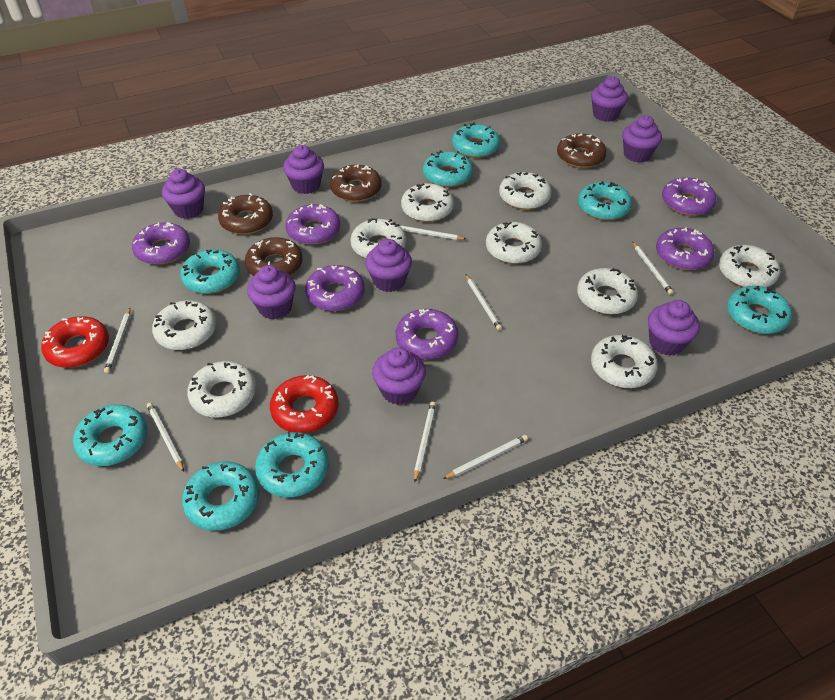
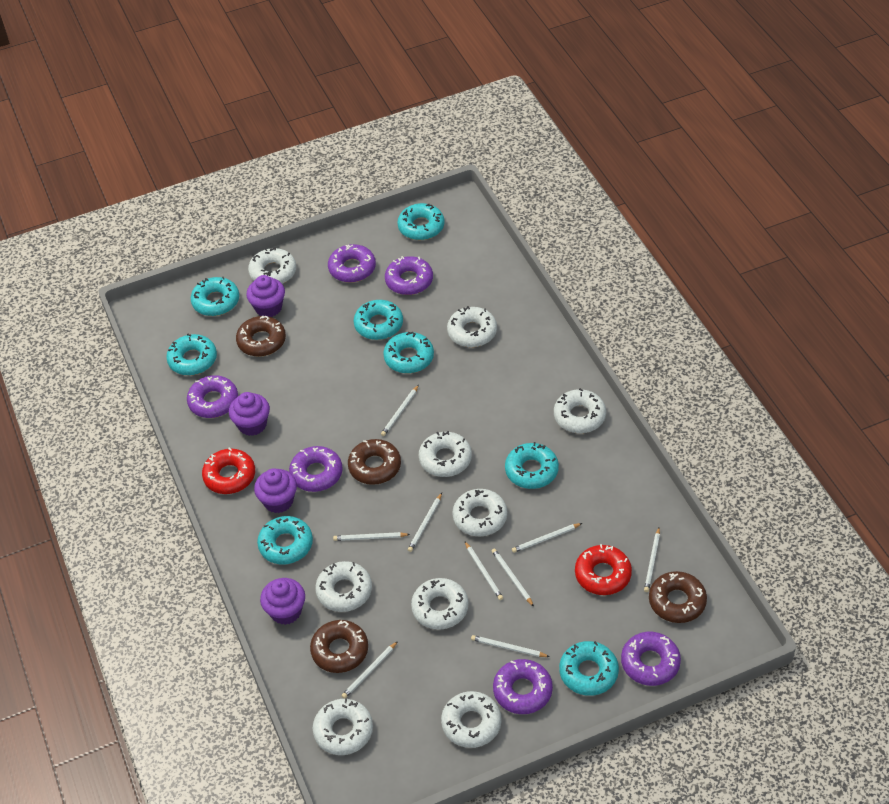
purple cupcake: [162,169,205,219] [247,265,296,319] [283,145,324,194] [365,239,412,292] [372,347,426,405] [591,76,628,122] [622,115,662,163] [648,300,700,356] = 8 -> [229,392,270,436] [246,275,285,317] [254,468,297,513] [260,578,305,625] = 4
white pencil: [104,308,131,373] [147,403,184,472] [399,225,466,240] [414,402,436,482] [443,435,528,479] [466,275,502,330] [633,242,674,295] = 7 -> [333,532,410,541] [342,641,398,699] [381,385,419,436] [408,493,442,552] [465,542,503,600] [471,635,550,657] [492,548,534,607] [512,523,582,553] [644,528,660,592] = 9

